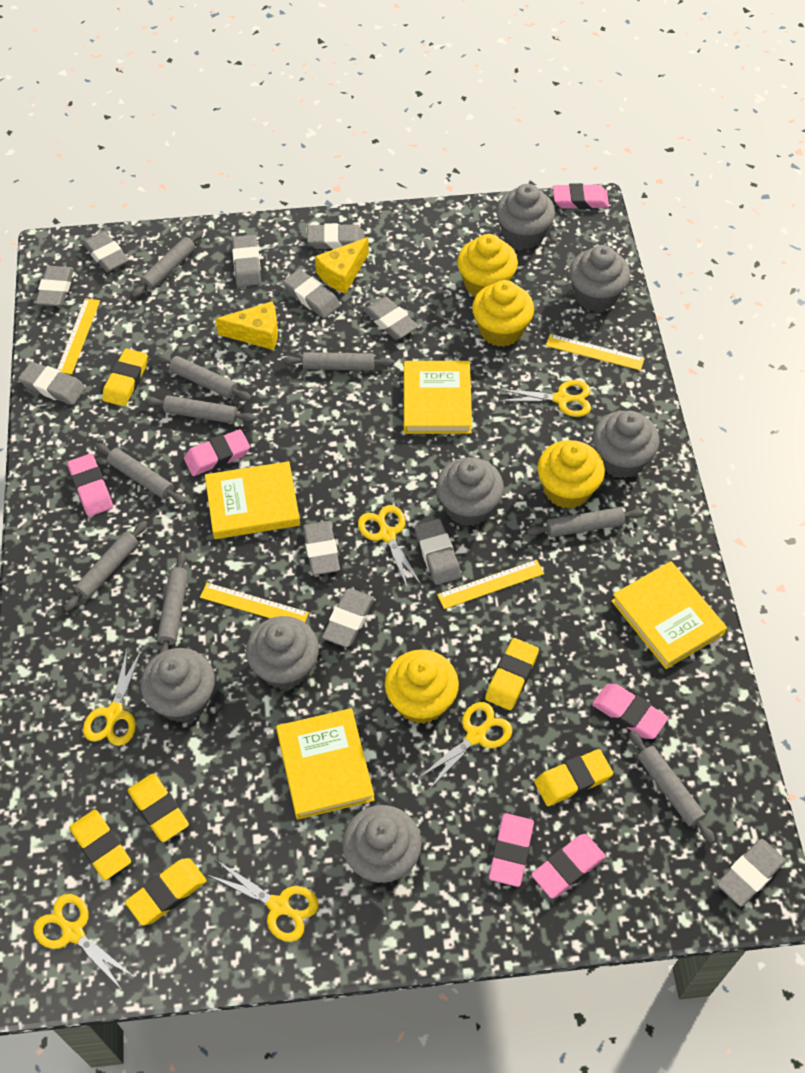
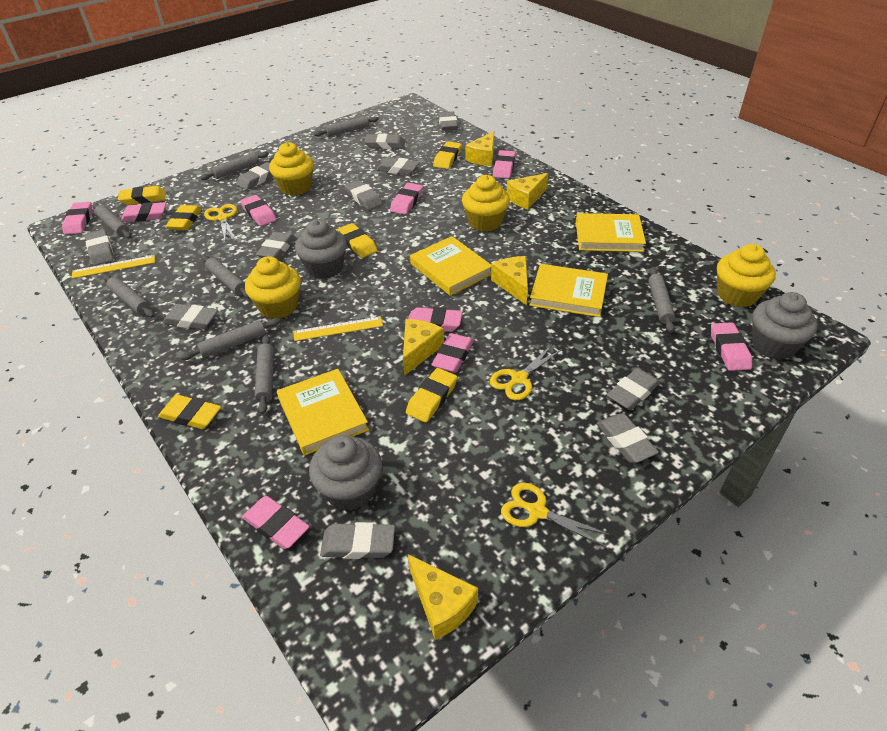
grey cupcake: [141,648,215,722] [246,616,319,690] [342,805,422,884] [436,457,504,526] [496,184,555,250] [569,245,630,312] [593,411,660,478] = 7 -> [295,219,347,279] [309,435,382,511] [752,292,818,359] = 3
grey rolling pin: [64,521,148,612] [95,443,186,504] [132,230,203,298] [145,395,256,424] [156,354,252,401] [157,551,188,654] [283,352,394,371] [527,507,644,537] [629,731,715,843] = 9 -> [93,203,131,239] [103,274,154,317] [180,318,281,360] [200,151,269,180] [202,255,250,298] [255,335,274,414] [314,116,379,137] [648,267,675,333] = 8
pink eraser: [67,454,113,516] [184,429,250,476] [489,813,534,887] [531,834,606,898] [553,183,609,209] [592,684,669,739] = 6 -> [62,202,93,235] [121,202,166,222] [240,195,277,226] [242,496,310,549] [390,183,423,215] [408,307,462,332] [431,333,474,373] [493,150,516,178] [711,322,752,371] = 9
yellow cheese: [215,301,278,350] [315,237,369,294] = 2 -> [403,319,444,376] [408,554,478,640] [465,131,494,166] [491,256,528,305] [507,173,548,210] = 5
yellow ruler: [57,298,100,374] [200,583,309,622] [437,560,544,609] [546,334,645,371] = 4 -> [72,255,155,279] [293,316,383,341] = 2
yellow scissors: [33,894,136,991] [83,649,142,746] [208,861,319,942] [358,505,422,589] [418,702,512,790] [498,380,591,417] = 6 -> [204,204,237,241] [490,345,562,400] [501,483,611,547] = 3

